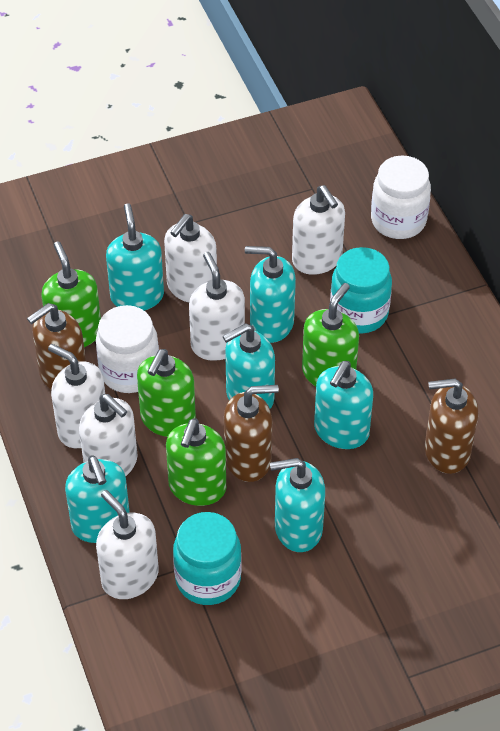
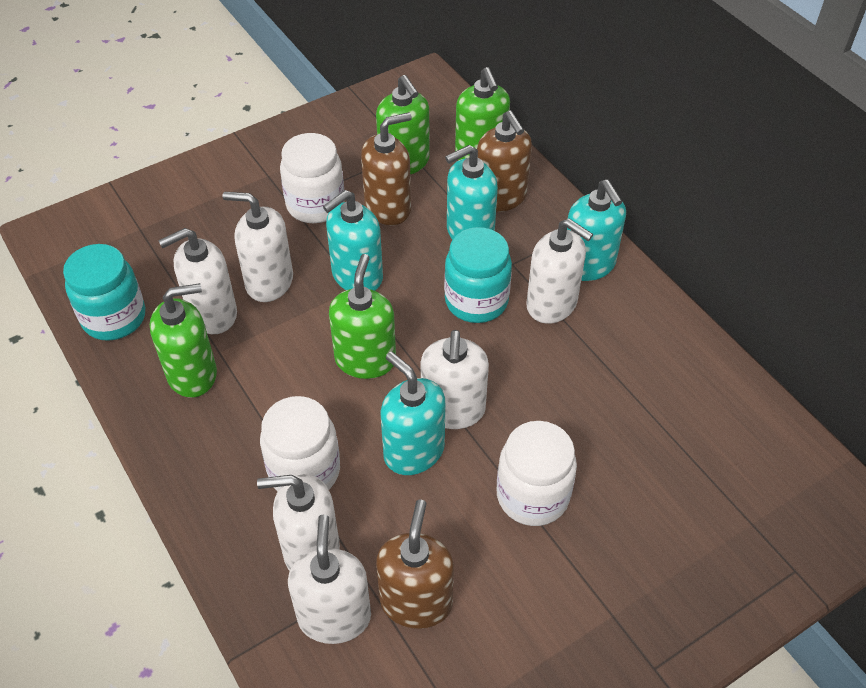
turquoise soap dispenser: [65,456,130,543] [106,203,164,310] [223,323,275,408] [245,246,296,343] [270,458,325,552] [314,361,373,449] = 6 -> [323,190,383,291] [381,352,445,475] [445,145,498,240] [567,180,626,281] = 4
white jar: [96,305,159,393] [371,155,431,239] = 2 -> [260,396,340,491] [280,133,345,223] [496,421,577,526] = 3

